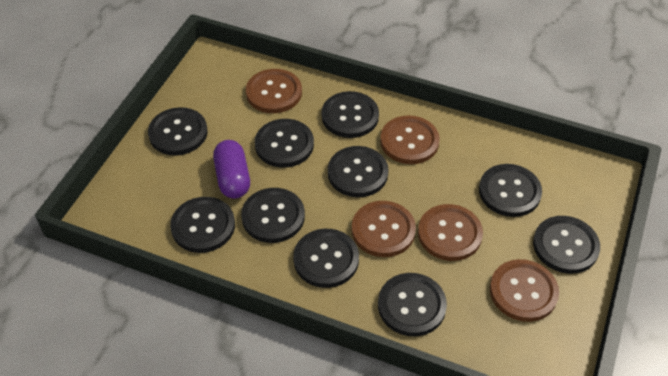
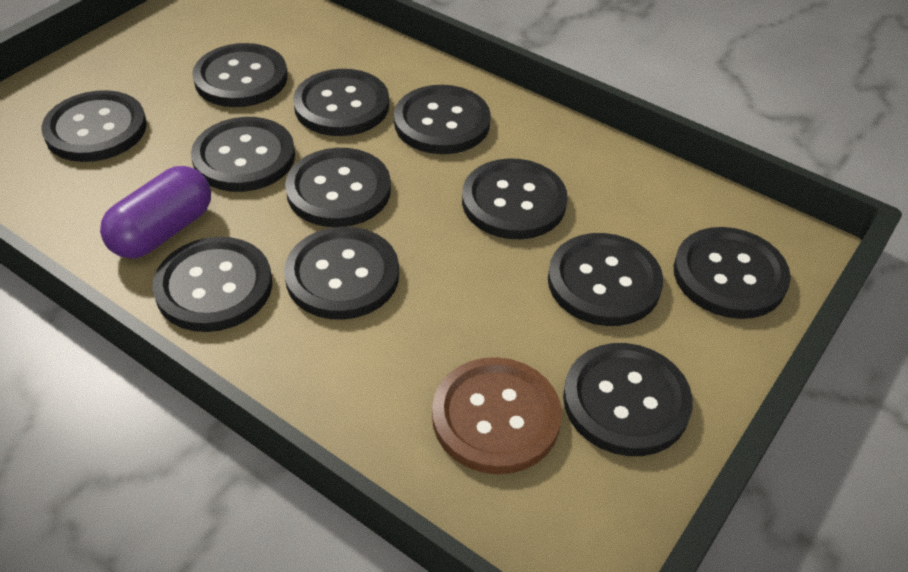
black button: [148,107,208,155] [170,197,235,253] [241,188,305,243] [255,119,314,168] [293,229,359,288] [322,91,379,138] [328,146,388,197] [378,273,447,336] [479,164,542,217] [533,216,600,274] = 10 -> [41,90,147,162] [153,237,272,332] [191,117,295,192] [192,43,288,107] [284,227,399,320] [285,148,391,227] [293,69,389,136] [394,85,491,154] [462,158,568,239] [548,233,663,326] [563,343,693,456] [674,227,791,319] = 12
brown button: [246,69,302,113] [352,201,416,257] [380,115,440,164] [418,204,483,261] [490,259,559,322] = 5 -> [432,357,562,474] = 1

